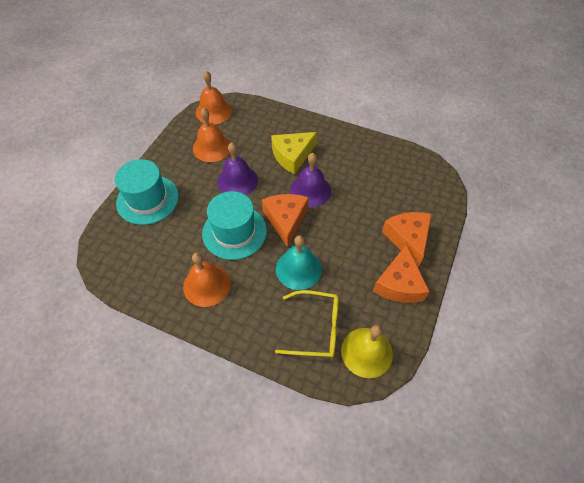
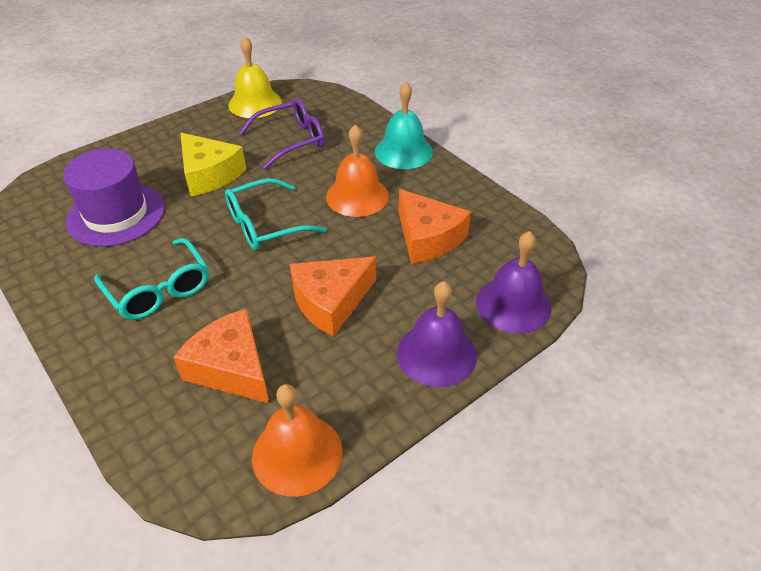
orange bell: [183,252,231,307] [193,108,231,162] [196,71,232,124] = 3 -> [252,384,343,497] [326,124,389,217] = 2
purple glasses: none = 0 -> [240,98,325,169] = 1
purple hat: none = 0 -> [63,149,165,247] = 1
turquoise glasses: none = 0 -> [94,238,209,320] [225,178,327,250] = 2
turquoise hat: [115,159,179,225] [202,191,267,260] = 2 -> none = 0
yellow glasses: [275,290,339,358] = 1 -> none = 0

